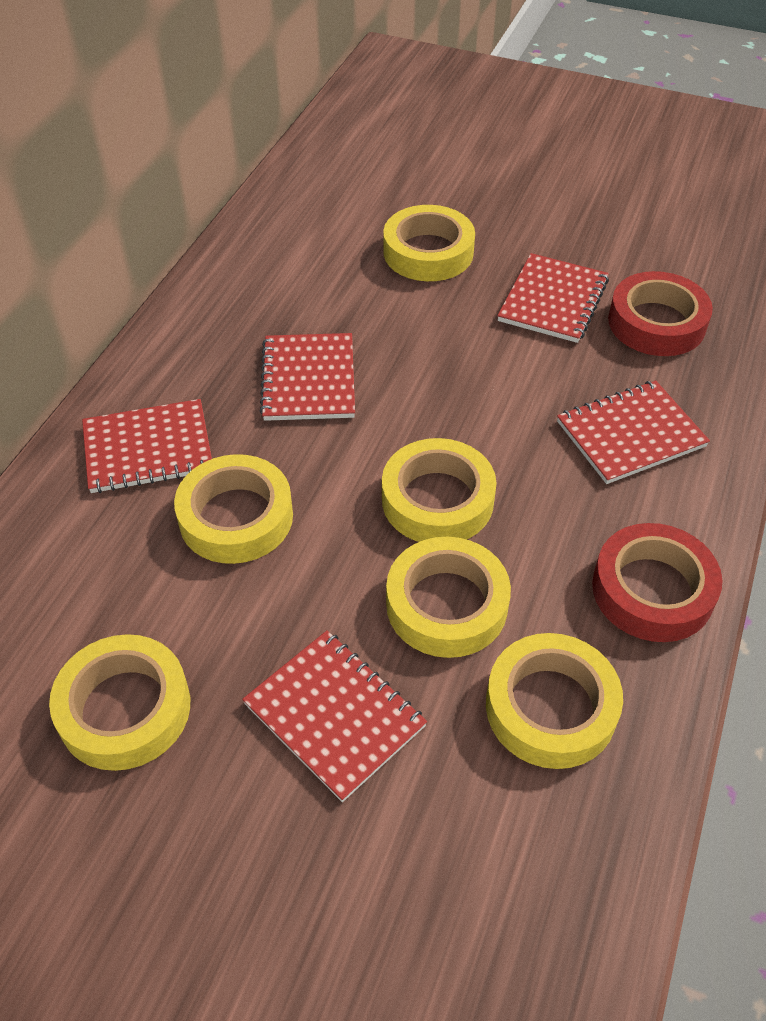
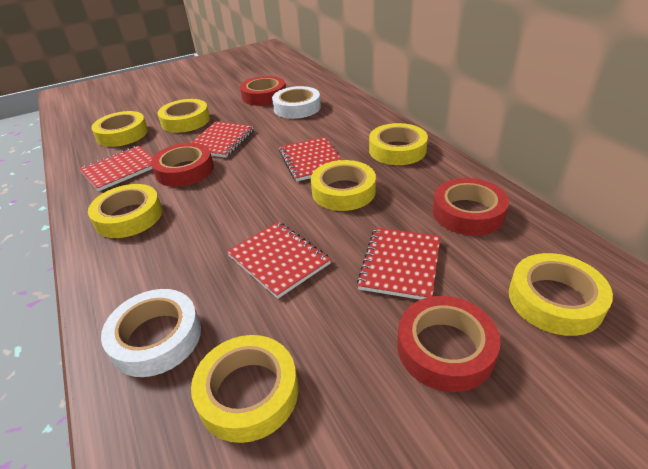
red tape: [592,523,723,642] [608,271,713,356] = 2 -> [151,143,214,187] [240,76,286,106] [397,296,500,392] [433,178,509,236] = 4
white tape: none = 0 -> [101,289,201,377] [272,86,321,119] = 2
yellow tape: [49,634,190,771] [174,454,293,564] [382,438,497,542] [383,205,475,281] [386,537,511,658] [486,633,623,769] = 6 -> [88,184,162,238] [91,111,148,147] [158,99,210,133] [191,335,298,443] [311,160,376,211] [369,123,428,165] [509,253,613,336] = 7

